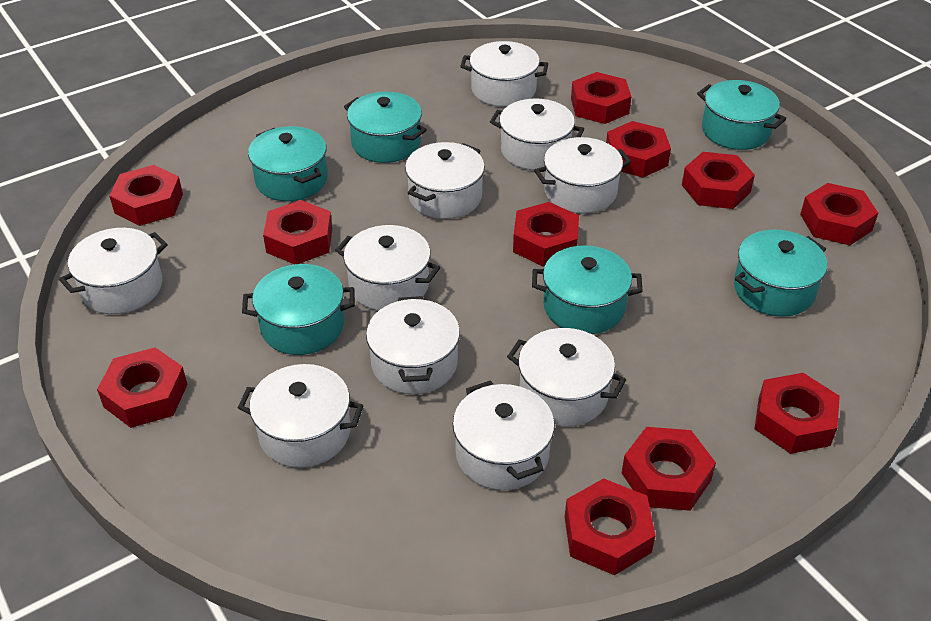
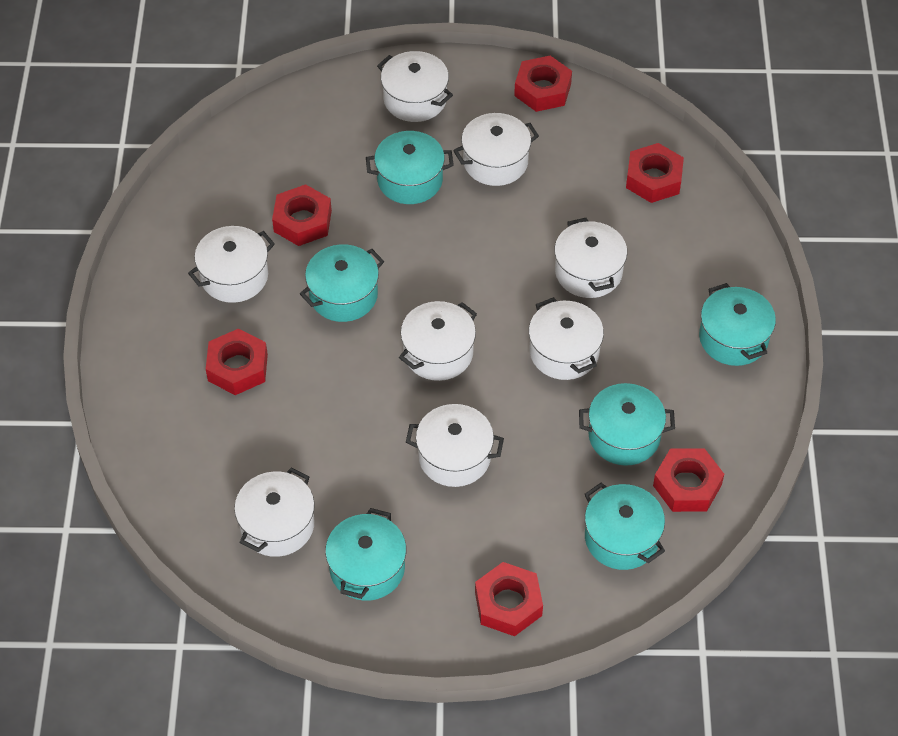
red nut: [97,348,188,428] [109,165,183,226] [263,200,332,264] [513,202,579,267] [565,478,656,575] [571,72,632,124] [606,121,671,178] [622,427,716,511] [682,152,755,209] [754,373,840,454] [800,183,878,245] = 11 -> [206,328,268,395] [272,184,332,246] [475,562,543,636] [514,56,572,112] [626,143,684,203] [653,448,724,512] = 6
white pot: [59,228,168,314] [238,364,364,468] [335,225,440,311] [366,296,460,394] [405,142,485,219] [453,381,555,490] [460,41,548,107] [490,99,584,170] [507,328,626,427] [534,137,631,213] = 10 -> [188,226,275,303] [234,468,315,557] [377,51,453,122] [399,301,477,381] [406,404,504,487] [453,113,539,186] [529,297,604,380] [554,218,627,298] = 8

